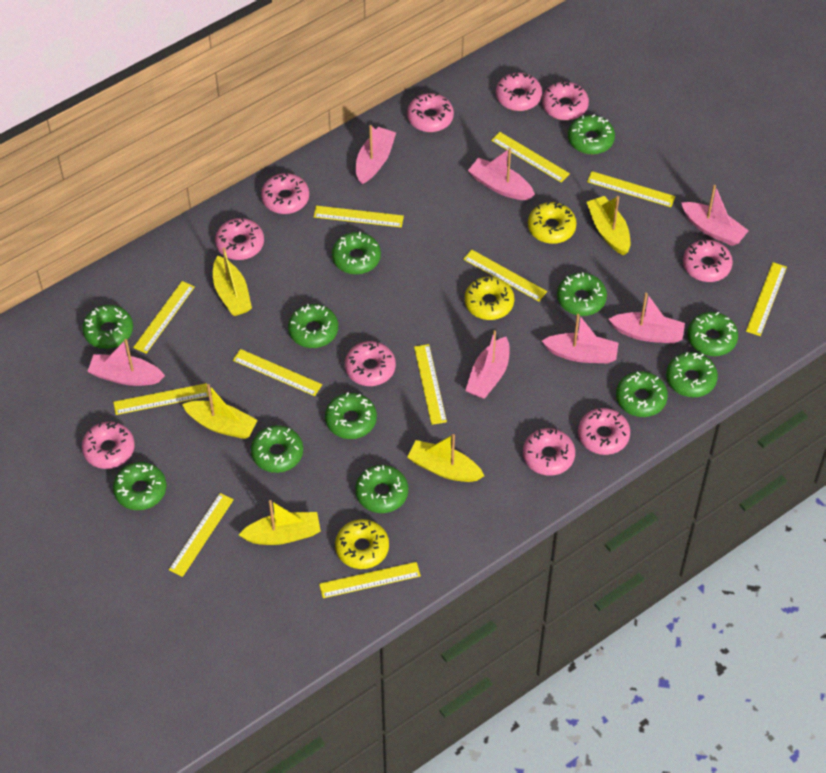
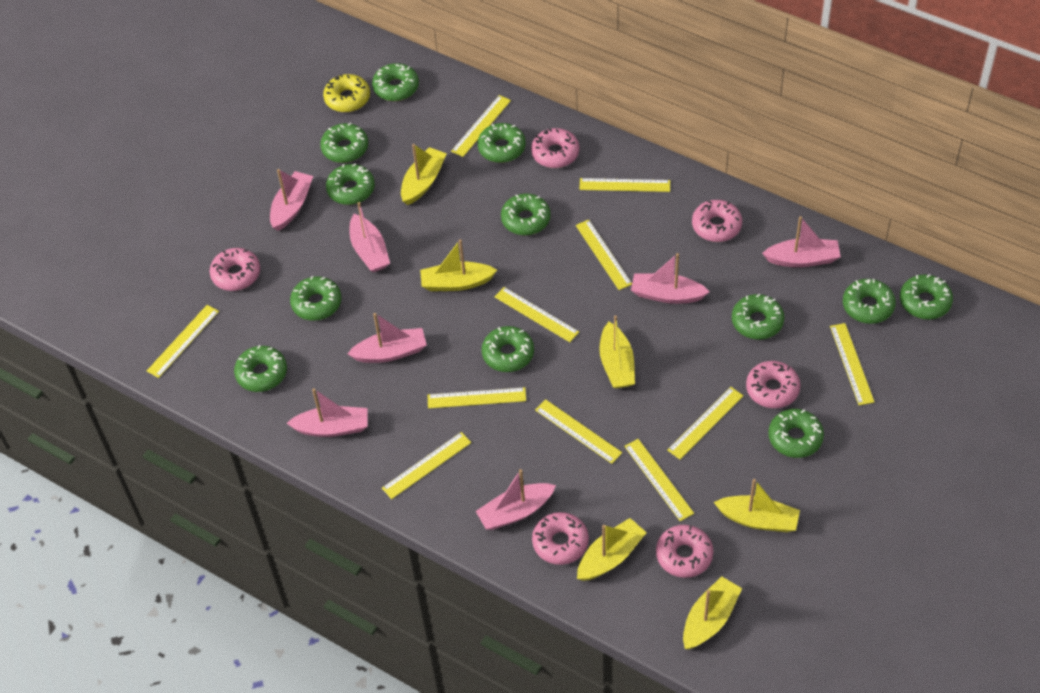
pink donut: [82,422,134,469] [215,218,264,260] [261,173,309,214] [345,341,396,386] [407,93,454,132] [496,71,542,111] [523,428,575,476] [542,81,589,120] [578,408,630,455] [683,239,733,282] = 10 -> [210,248,260,291] [531,128,579,168] [532,512,589,565] [656,525,713,578] [692,200,742,242] [746,361,801,408] = 6
yellow boat: [182,384,258,439] [213,247,252,316] [239,500,321,545] [407,434,484,482] [587,196,630,255] = 5 -> [401,144,447,205] [420,239,497,291] [577,518,647,581] [599,315,635,389] [683,576,742,649] [714,479,800,532] = 6
yellow donut: [335,519,389,569] [465,277,514,320] [528,202,577,244] = 3 -> [323,74,370,112] = 1

